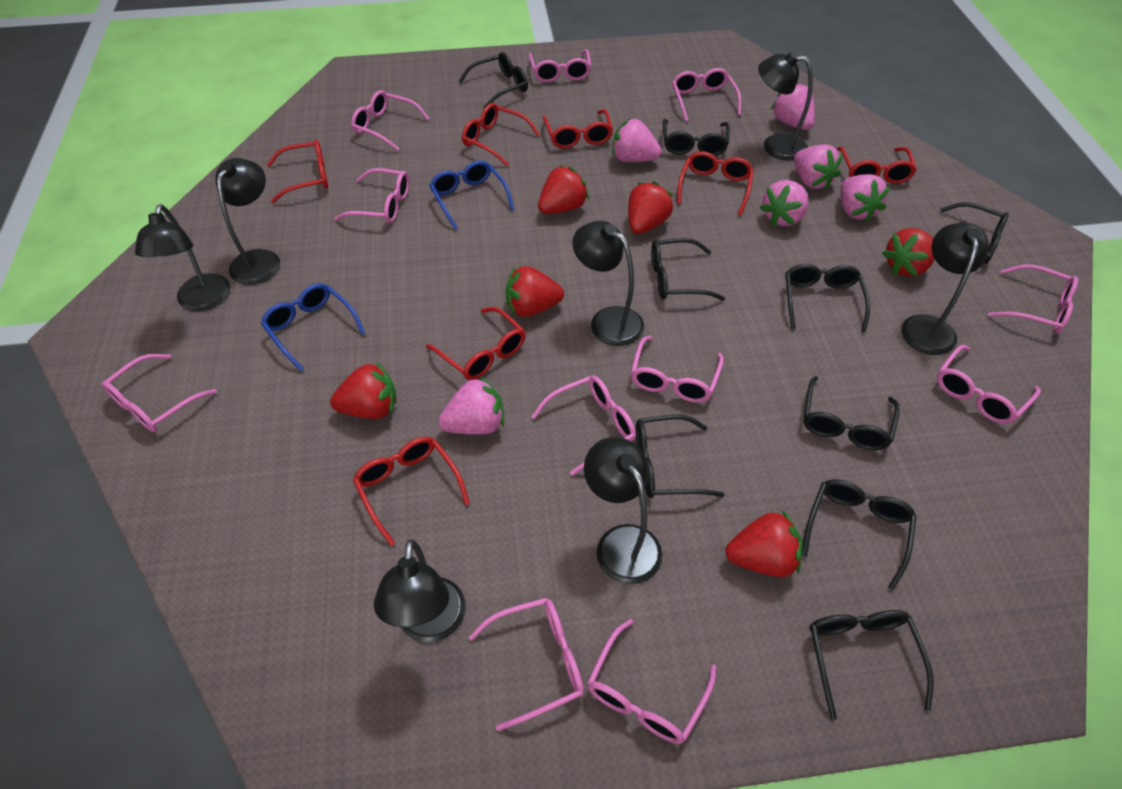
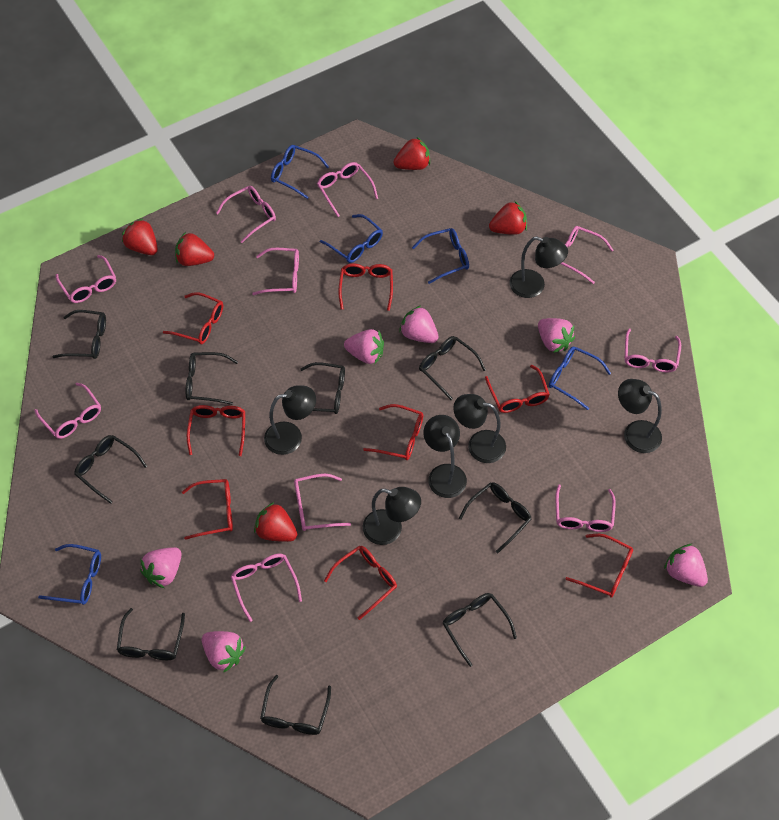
black lamp: [135,204,230,311] [215,158,280,285] [374,539,466,643] [572,221,644,346] [584,437,662,584] [758,52,813,161] [901,223,988,355] = 7 -> [264,385,316,455] [363,487,421,545] [423,415,467,498] [453,394,506,463] [509,236,568,298] [618,379,662,453] = 6
blue glasses: [261,283,365,371] [429,160,514,230] = 2 -> [38,544,101,605] [271,145,329,199] [320,214,383,263] [412,228,469,284] [549,346,611,410] = 5
pink glasses: [102,354,217,432] [334,168,409,223] [351,90,430,151] [468,598,584,731] [529,49,591,83] [531,375,636,476] [587,619,717,744] [631,336,724,403] [672,68,741,122] [937,345,1041,424] [988,264,1078,334] = 11 -> [35,383,101,439] [56,255,116,303] [216,186,276,243] [231,554,302,622] [252,248,299,295] [294,474,351,531] [317,162,378,217] [556,484,616,532] [561,226,613,284] [625,329,681,373] = 10
red glasses: [267,140,328,203] [353,437,470,546] [426,307,525,380] [462,103,540,166] [543,109,613,149] [677,151,754,216] [837,146,917,184] = 7 -> [163,292,223,344] [182,479,233,540] [187,405,245,456] [324,546,397,620] [338,263,393,311] [363,404,423,460] [485,365,550,413] [565,534,633,598] = 8
red strawberry: [330,362,397,419] [506,266,564,317] [538,165,589,214] [628,181,673,234] [725,510,802,577] [882,228,935,277] = 6 -> [122,218,158,255] [175,232,214,266] [254,502,297,542] [393,137,430,170] [489,201,527,235] = 5

